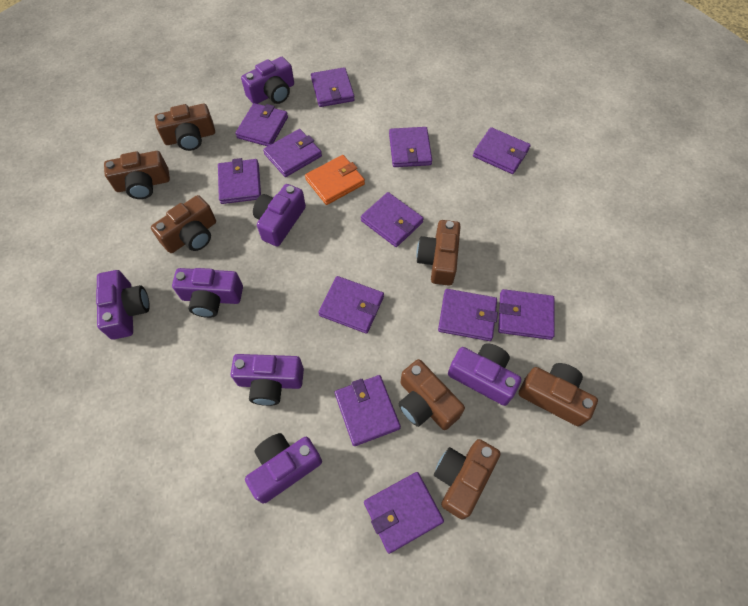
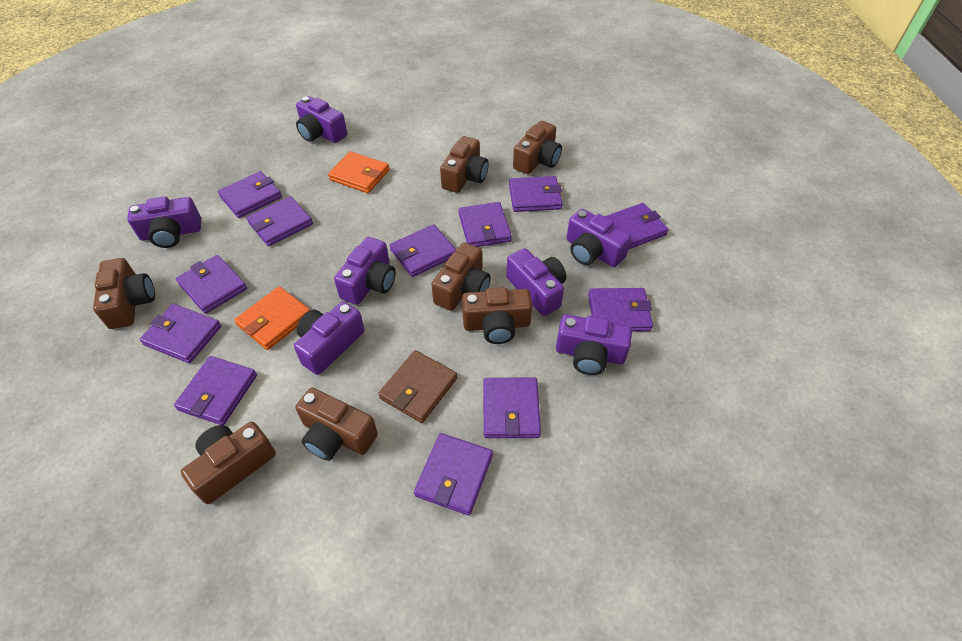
brown wallet: none = 0 -> [378,350,457,423] = 1
orange wallet: [305,155,365,205] = 1 -> [234,286,310,350] [328,151,390,193] = 2

